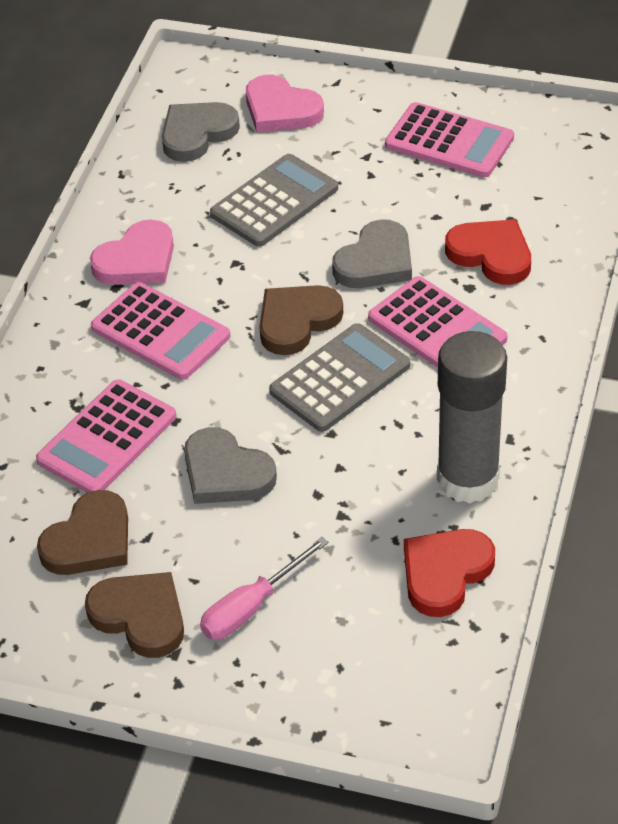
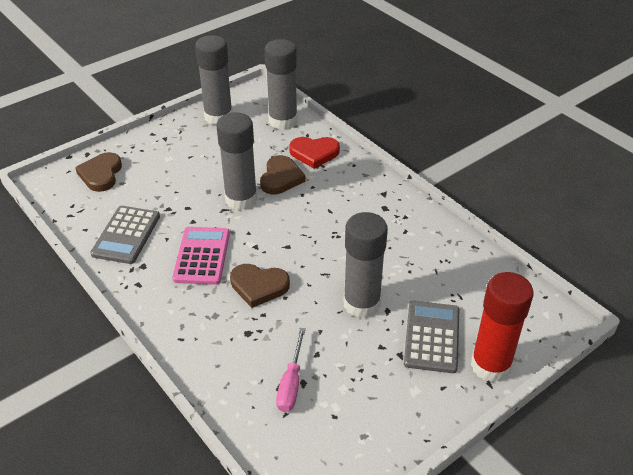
grey glue stick: [437,331,507,504] = 1 -> [195,35,233,125] [217,112,258,210] [265,39,297,130] [343,212,388,318] = 4
grey heart: [162,102,240,162] [184,427,277,504] [332,219,412,288] = 3 -> none = 0
pink calculator: [36,379,176,493] [91,282,230,380] [368,276,508,368] [385,102,514,177] = 4 -> [172,227,230,285] = 1
pink heart: [90,219,174,285] [246,75,324,132] = 2 -> none = 0
red glue stick: none = 0 -> [471,272,534,382] = 1
red heart: [404,529,495,617] [445,219,531,285] = 2 -> [289,137,340,169] = 1

